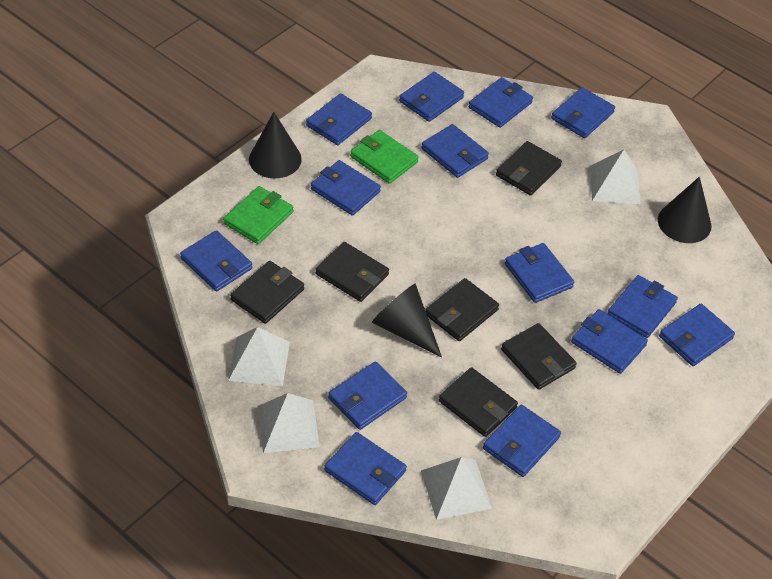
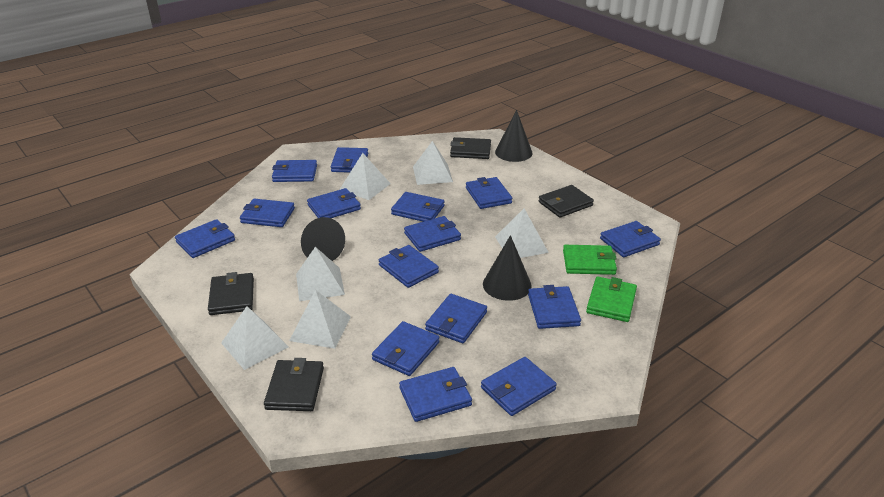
black wallet: [230,261,304,324] [316,242,389,302] [425,278,499,341] [439,367,518,437] [496,141,562,196] [501,323,577,390] = 6 -> [208,272,254,315] [264,358,324,411] [450,137,491,159] [538,185,594,218] = 4
blue wallet: [180,230,252,291] [306,93,372,145] [311,160,381,216] [324,432,407,505] [328,361,407,430] [399,72,464,122] [421,124,489,178] [469,77,533,128] [483,404,561,477] [505,243,574,303] [551,87,615,138] [571,309,648,374] [607,275,678,338] [659,304,735,366] = 14 -> [175,219,235,258] [240,199,295,227] [272,160,317,182] [307,188,361,218] [331,147,368,173] [372,321,439,376] [379,245,439,288] [391,192,445,222] [399,367,472,422] [404,216,461,252] [425,294,487,343] [466,177,512,209] [481,357,557,416] [528,285,581,329] [600,221,661,257] = 15
white pyramid: [228,327,290,386] [258,393,320,453] [421,457,492,520] [590,150,641,204] = 4 -> [221,306,288,370] [289,290,351,349] [296,247,345,301] [339,153,391,200] [413,141,453,185] [495,209,549,258] = 6

